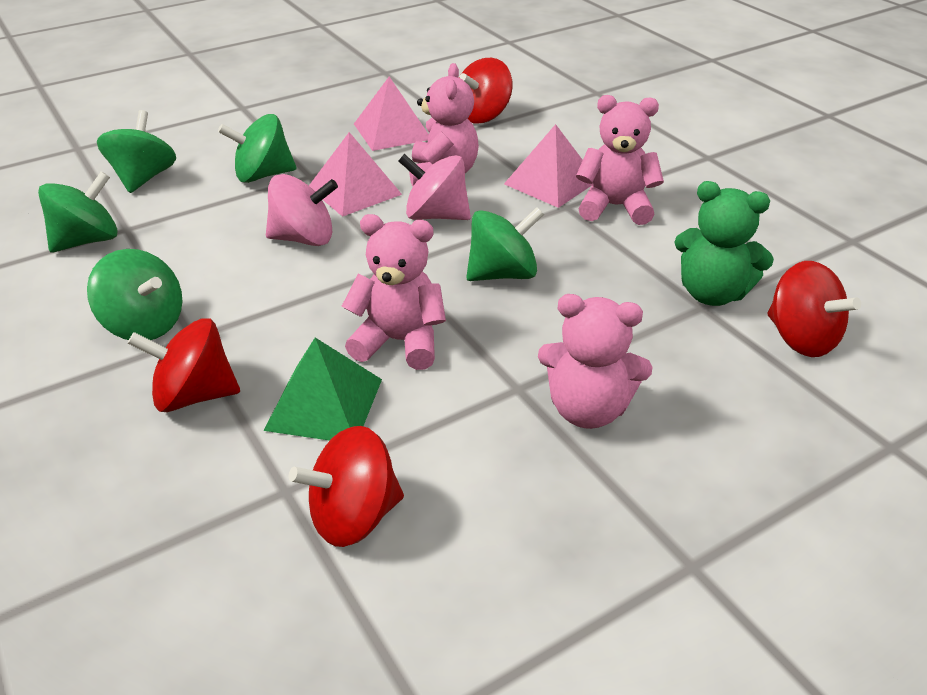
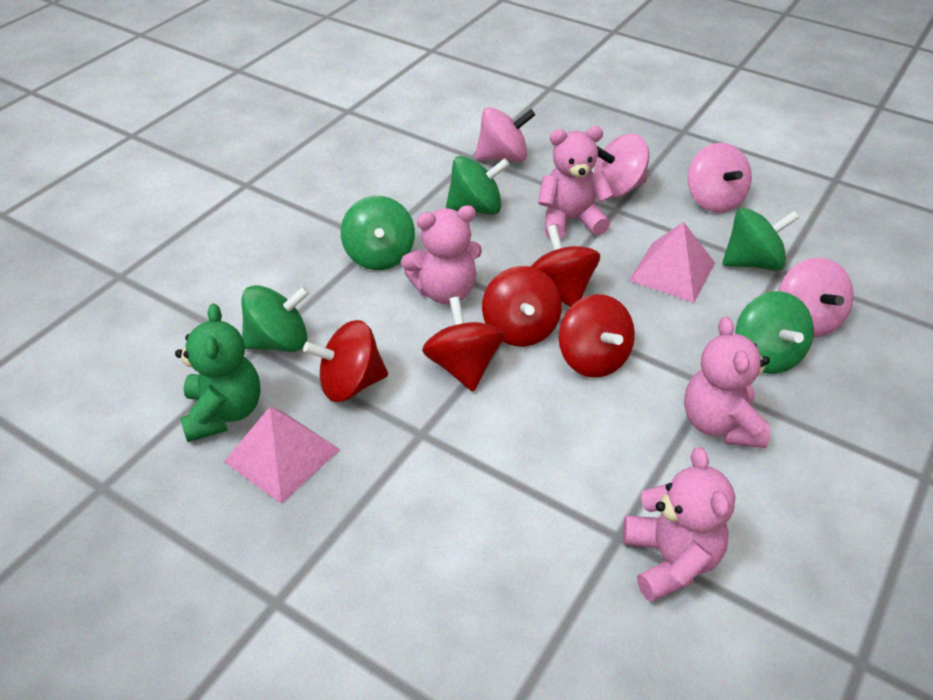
green pyramid: [263,338,382,441] = 1 -> none = 0
pink pyramid: [309,132,402,217] [354,77,429,151] [504,124,592,208] = 3 -> [224,407,340,504] [629,222,715,303] = 2
pink spinning top: [266,174,338,246] [399,154,471,220] = 2 -> [475,107,535,162] [594,134,649,198] [688,143,752,213] [779,258,854,337] = 4
red spinning top: [128,318,240,412] [289,426,404,547] [459,58,513,123] [767,261,861,357] = 4 -> [303,320,388,402] [422,297,504,392] [482,266,562,346] [531,224,600,307] [559,294,635,378] = 5

